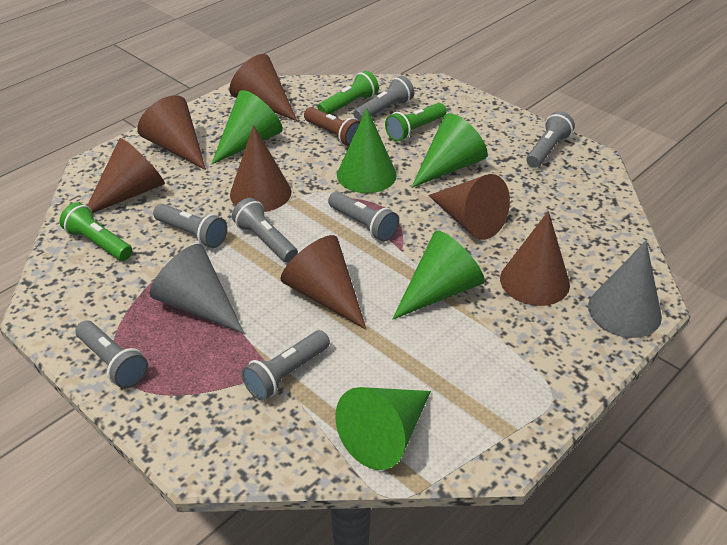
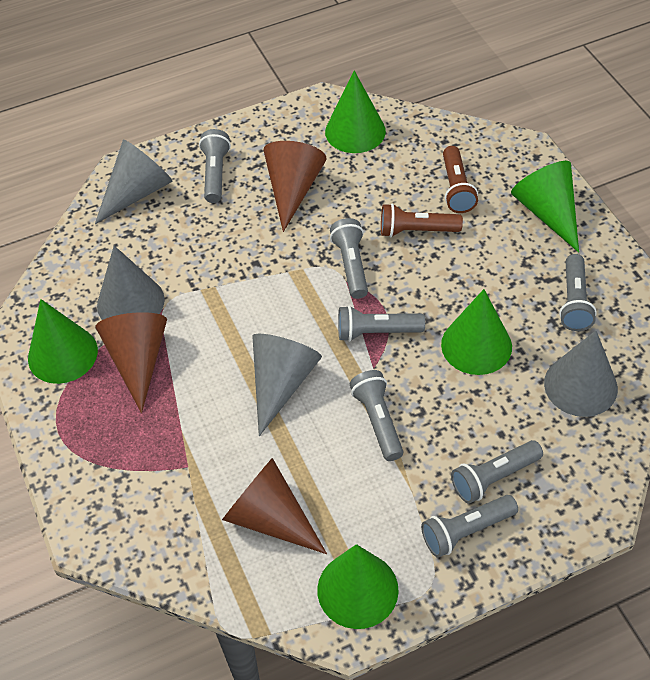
brown cone: [87,138,165,213] [137,95,206,170] [229,54,297,121] [230,125,292,212] [281,235,367,330] [428,174,510,240] [500,211,570,306] = 7 -> [95,312,167,413] [222,458,327,554] [263,141,327,232] = 3
brown flashlight: [304,107,360,147] = 1 -> [381,203,463,237] [443,146,478,213] = 2
green flashlight: [60,202,132,261] [318,71,379,114] [385,103,447,142] = 3 -> none = 0
grey cone: [150,244,244,334] [588,241,662,338] = 2 -> [95,140,173,224] [97,246,165,320] [253,334,322,436] [544,330,618,417] = 4

